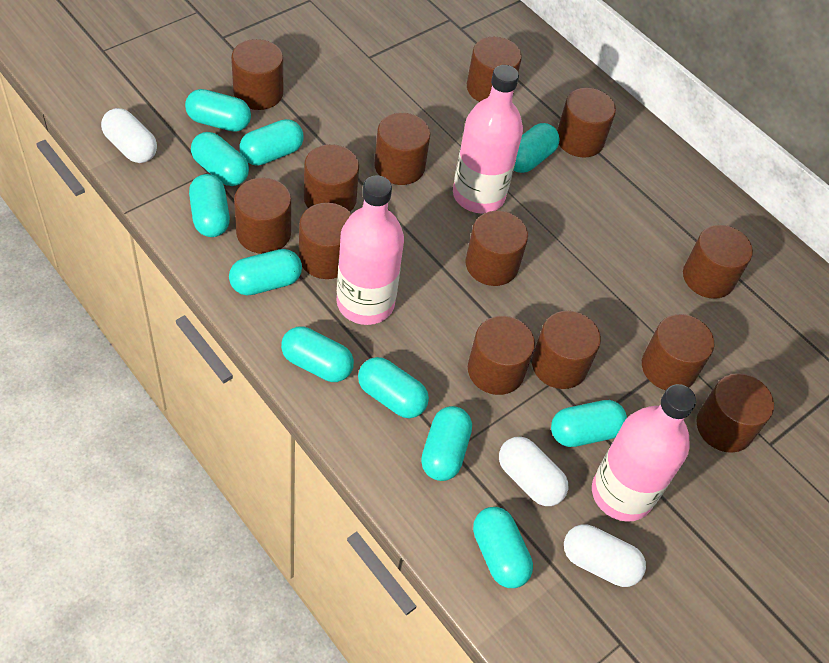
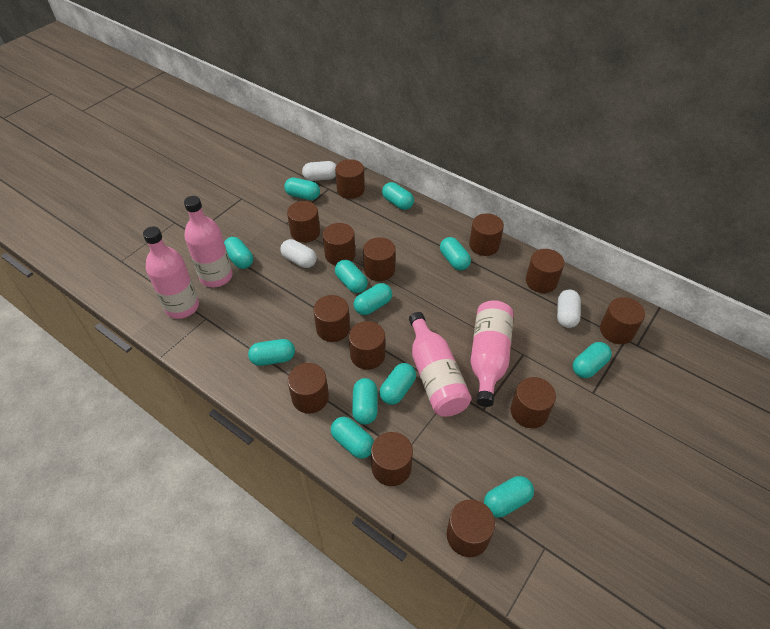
pink bottle: [336,175,404,325] [453,65,523,213] [592,384,696,522] = 3 -> [143,226,199,319] [184,196,233,287] [409,312,472,417] [470,300,513,407] = 4
turquoise capsule: [185,89,251,132] [189,174,230,237] [191,132,249,186] [229,249,302,296] [239,119,304,166] [281,326,354,382] [358,357,429,418] [421,406,472,481] [473,507,533,588] [514,123,560,173] [551,400,627,447] = 11 -> [224,237,253,269] [248,339,295,366] [284,178,320,200] [331,417,374,459] [335,260,368,293] [352,378,378,424] [354,283,392,315] [379,363,416,405] [382,182,414,210] [440,237,471,271] [484,476,534,517] [573,342,612,378] = 12

